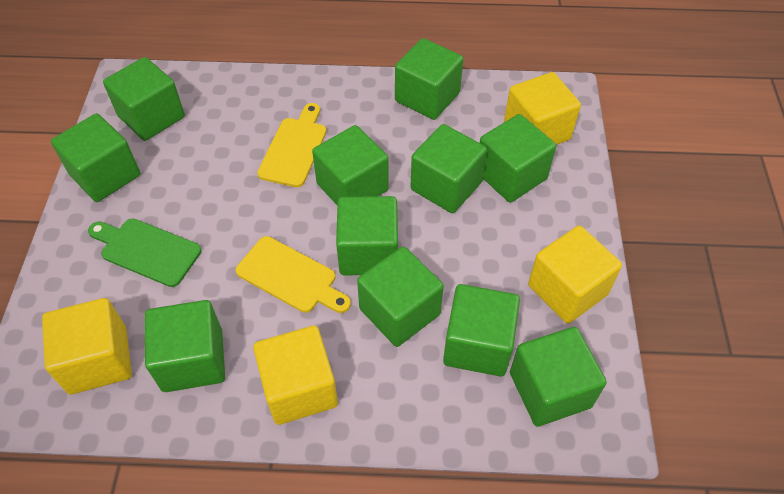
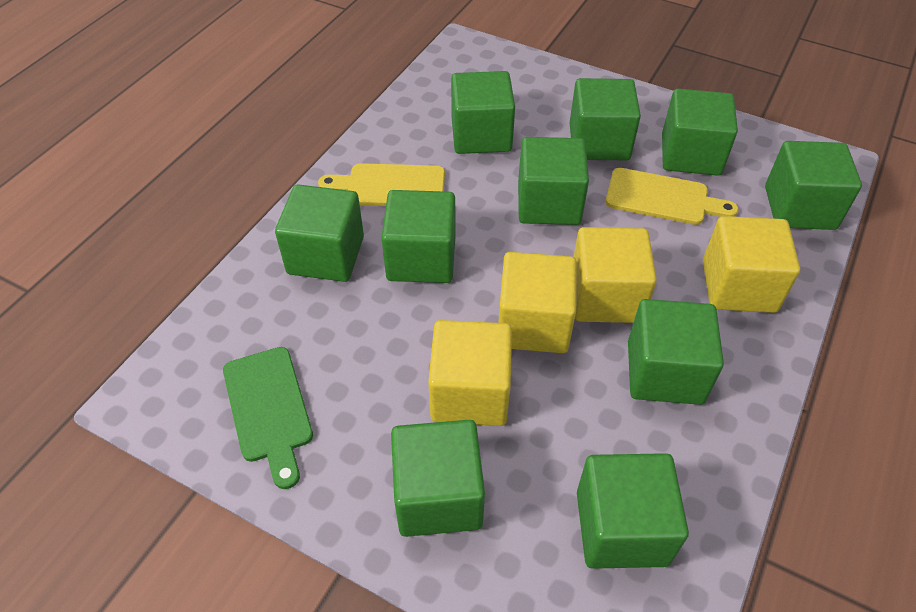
green cube: [51,113,140,202] [103,57,185,141] [145,300,225,392] [312,125,389,205] [336,196,398,275] [357,247,444,347] [395,38,463,120] [411,124,487,213] [443,284,520,377] [480,114,556,203] [510,327,607,427] = 11 -> [275,184,364,282] [381,190,455,283] [391,420,485,537] [451,71,515,154] [518,137,589,225] [570,78,641,161] [577,453,689,569] [628,299,724,405] [662,89,738,176] [765,141,862,230] = 10

